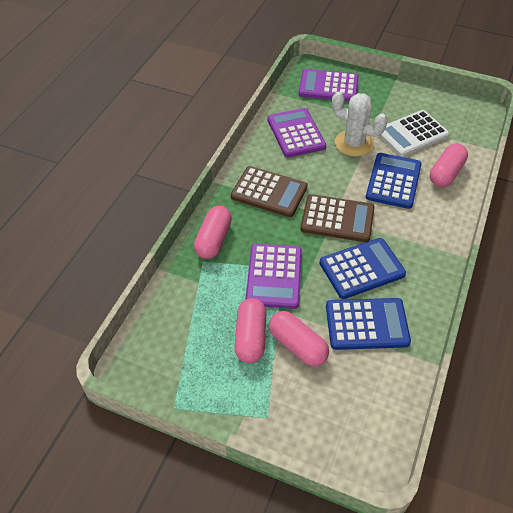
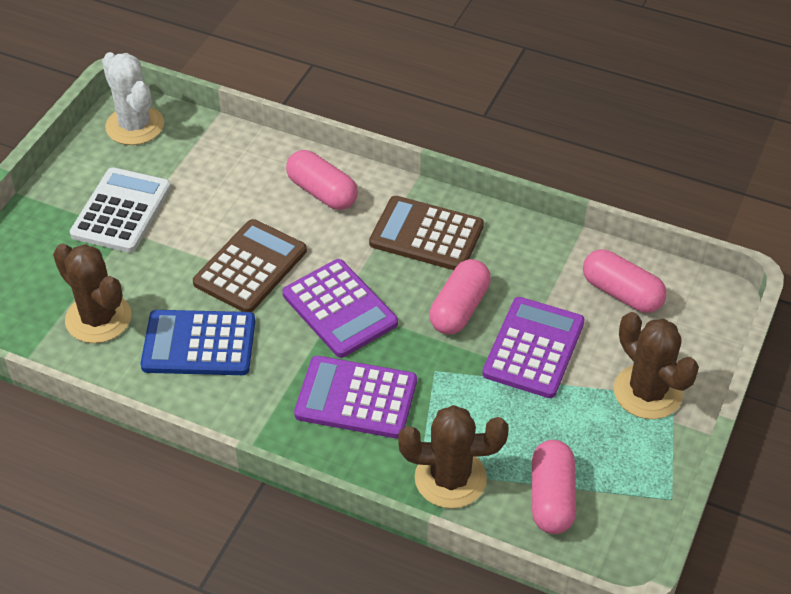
blue calculator: [319,238,406,299] [326,298,411,350] [366,153,422,209] = 3 -> [141,310,255,375] = 1
brown cactus: none = 0 -> [53,244,131,343] [398,405,509,509] [614,312,699,419] = 3

